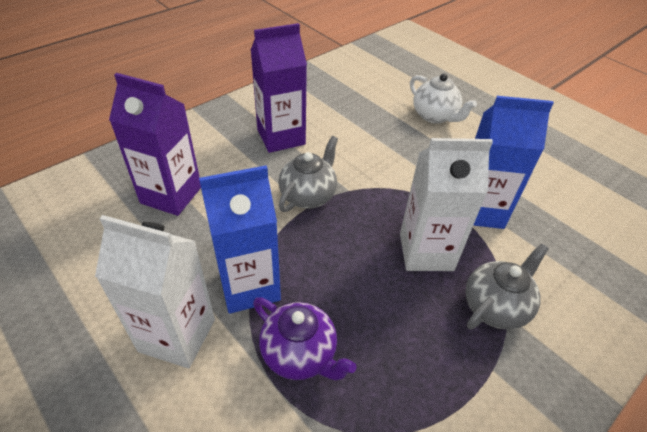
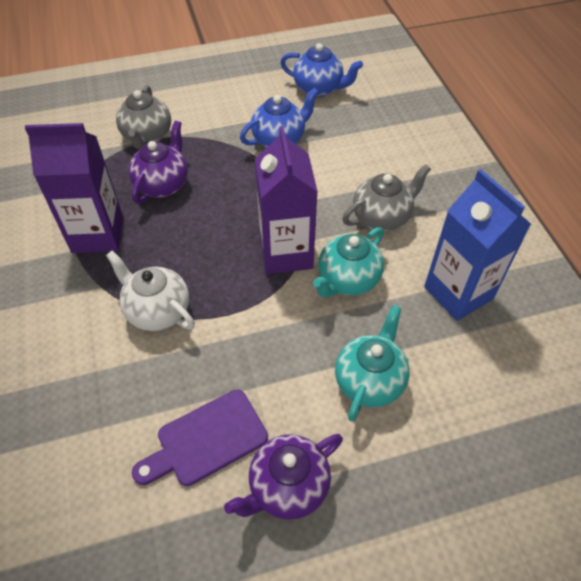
blue carton: [199,165,281,314] [473,96,554,229] = 2 -> [424,169,531,321] = 1
blue teapot: none = 0 -> [240,88,319,147] [280,43,363,97] = 2
purple cutting board: none = 0 -> [132,390,268,486] = 1
purple teapot: [253,297,357,380] = 1 -> [129,121,188,204] [224,434,343,520] = 2
turquoise teapot: none = 0 -> [313,227,384,297] [335,305,410,421] = 2
white carton: [95,215,215,368] [400,138,493,271] = 2 -> none = 0

